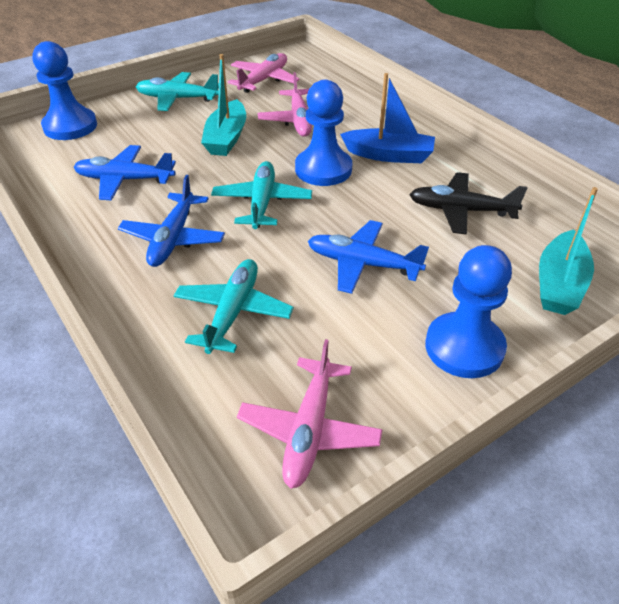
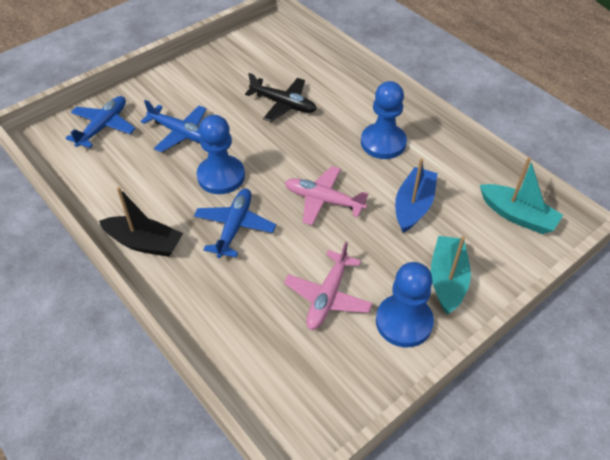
black boat: none = 0 -> [99,187,183,257] = 1
pink plane: [228,53,299,93] [237,339,383,489] [258,72,342,137] = 3 -> [284,242,372,330] [285,166,368,225] = 2
turquoise plane: [136,72,219,111] [174,259,294,354] [211,161,312,229] = 3 -> none = 0

